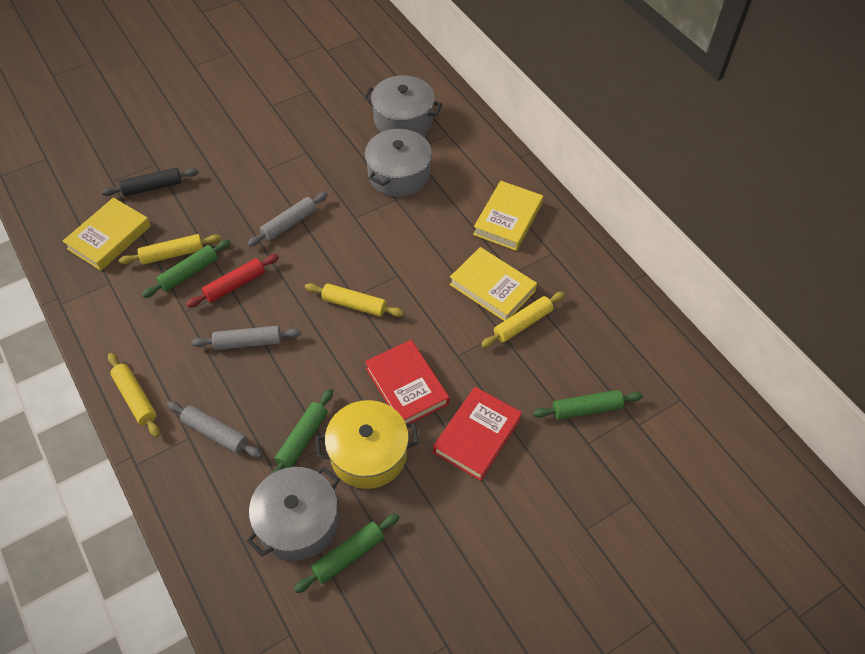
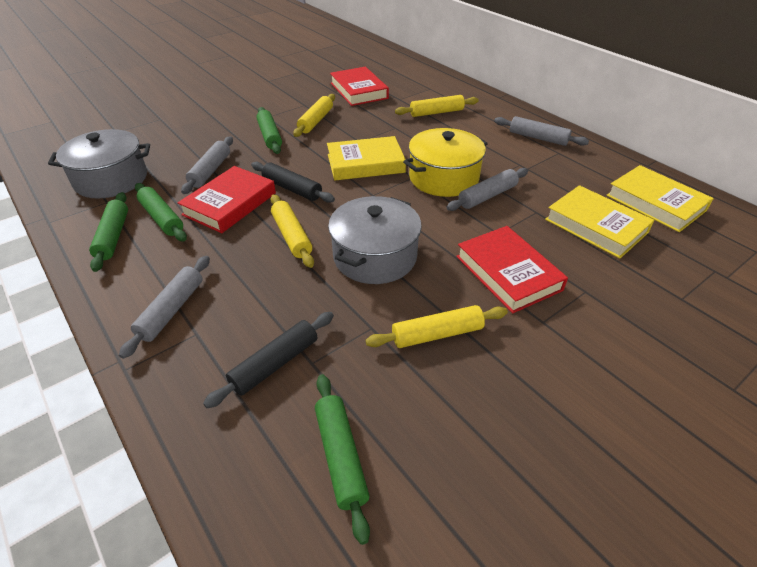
black rolling pin: [101,168,199,196] = 1 -> [203,312,334,408] [251,162,335,203] = 2
grey pot: [246,467,339,561] [364,75,442,133] [365,129,432,197] = 3 -> [48,129,150,199] [328,196,422,284] = 2
grey rolling pin: [167,401,262,458] [192,326,301,350] [247,192,328,247] = 3 -> [119,256,210,359] [181,137,233,194] [446,168,528,211] [494,116,589,146] = 4
red book: [365,340,449,424] [433,387,522,481] = 2 -> [178,166,276,233] [330,67,389,106] [456,226,568,313] = 3
red rolling pin: [186,254,279,308] = 1 -> none = 0

